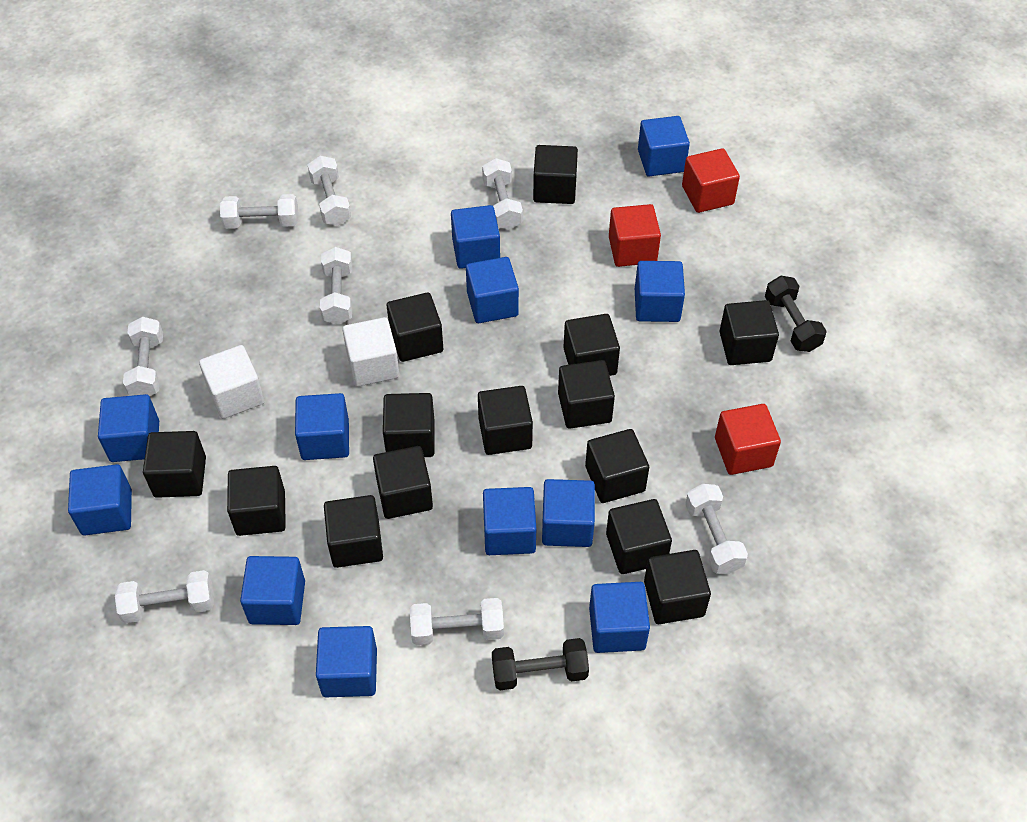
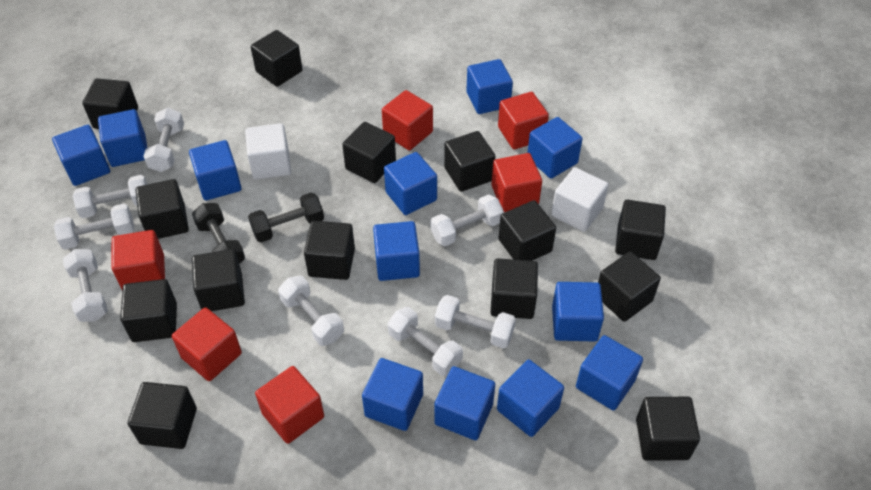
red cube: [609,204,661,267] [682,148,740,213] [715,404,781,475] = 3 -> [111,230,165,290] [172,307,242,381] [255,366,324,444] [382,90,433,150] [492,153,542,212] [498,92,549,150] = 6

